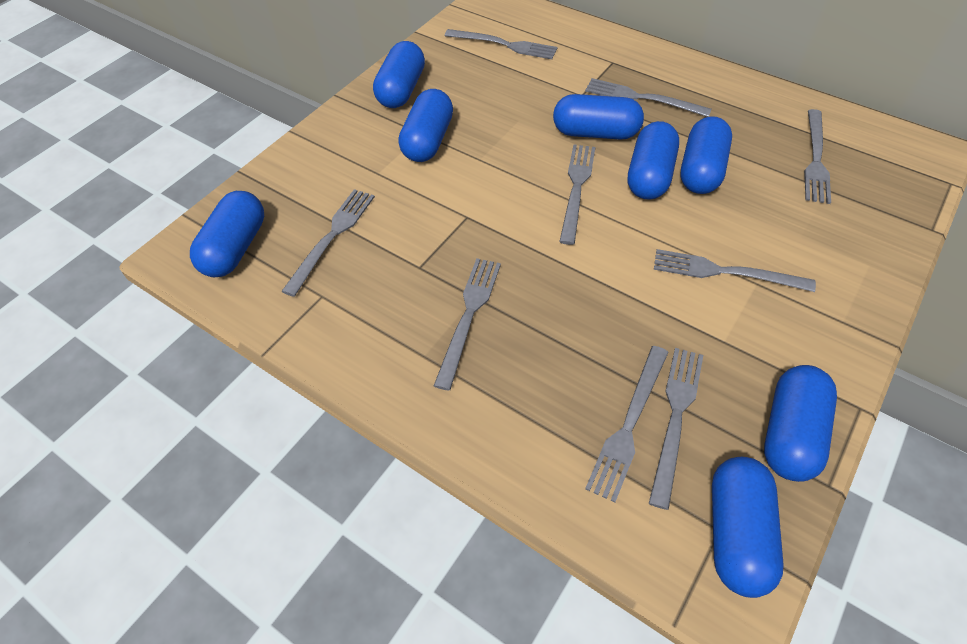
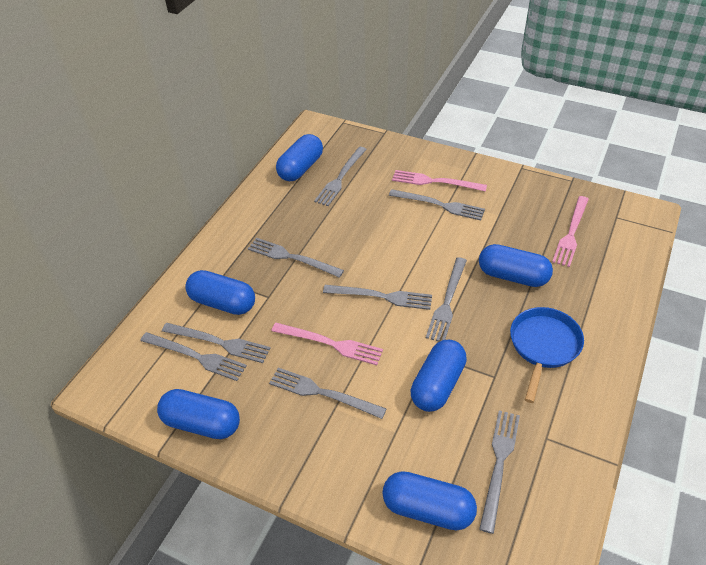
blue capsule: [190,191,264,277] [373,41,425,108] [399,89,453,162] [553,94,644,140] [628,121,679,200] [681,116,732,194] [712,457,784,598] [764,365,837,482] = 8 -> [157,389,240,439] [185,270,255,315] [276,134,323,181] [382,471,477,530] [411,340,467,412] [479,244,553,287] = 6
blue pan: none = 0 -> [510,307,584,403] = 1
pink fork: none = 0 -> [271,323,383,365] [392,170,487,192] [552,196,589,267] = 3

